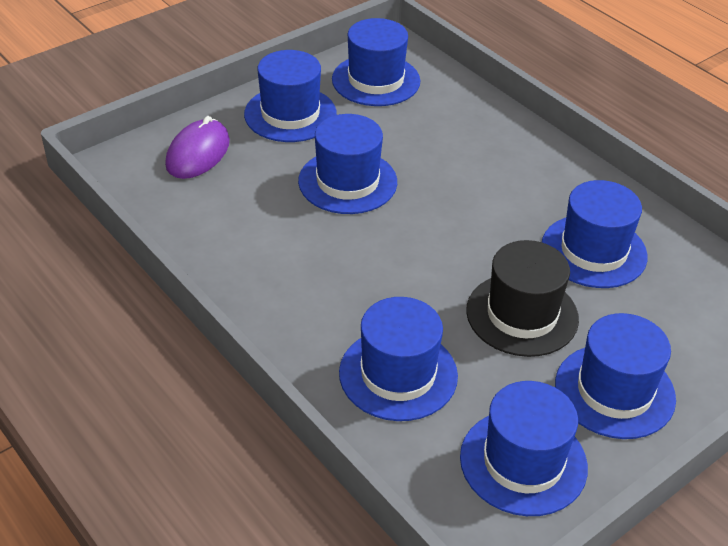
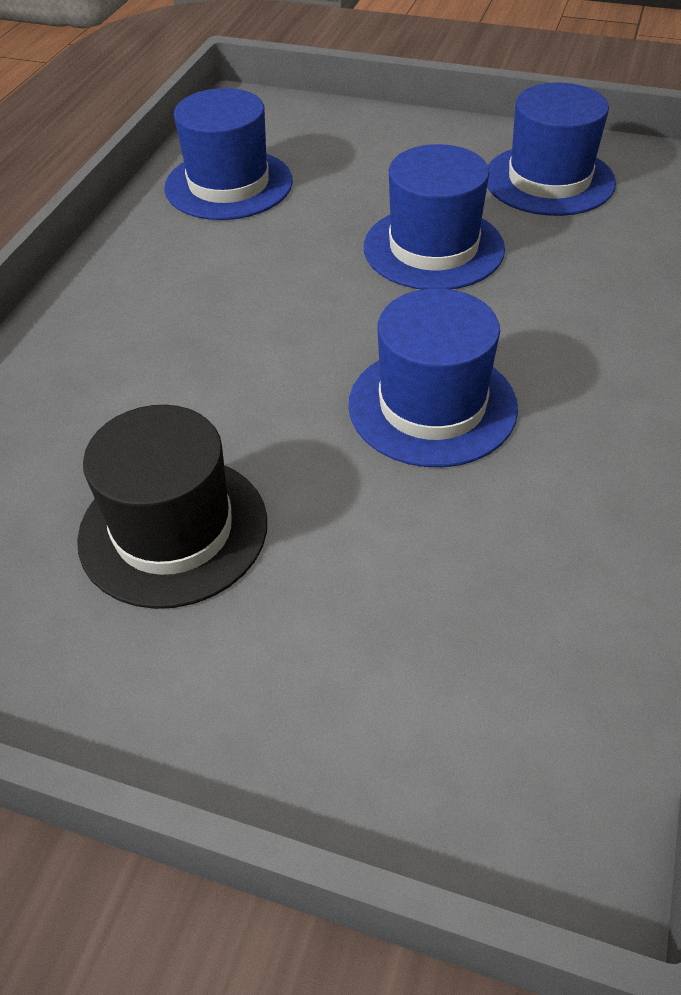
blue hat: [244,50,337,142] [298,114,397,214] [332,18,420,106] [339,297,458,421] [460,381,588,516] [542,180,648,288] [555,313,676,439] = 7 -> [164,88,293,220] [348,288,518,467] [364,144,505,289] [487,83,616,216] = 4
purple mouse: [165,116,230,179] = 1 -> none = 0

